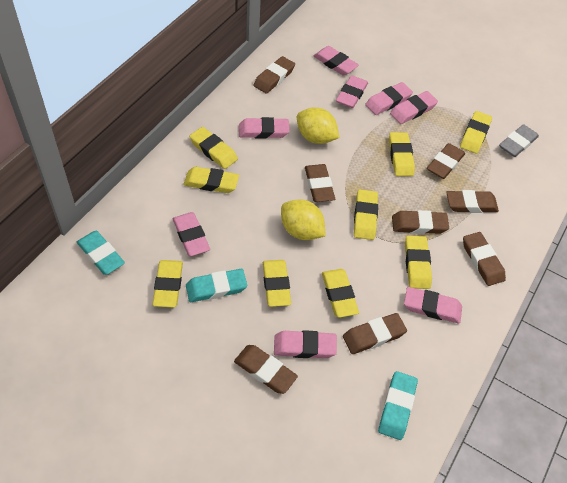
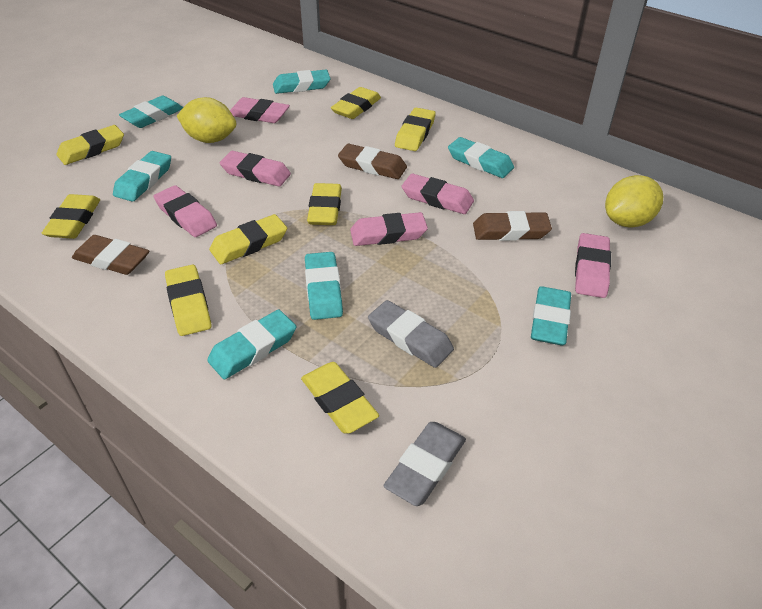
brown eraser: [234,345,298,394] [254,56,295,94] [305,164,335,202] [343,313,407,354] [392,210,449,234] [427,143,465,179] [446,190,499,213] [463,232,506,286] = 8 -> [72,235,149,275] [338,144,407,179] [473,211,552,241] = 3
grey eraser: [499,124,539,157] = 1 -> [368,300,454,368] [383,422,466,506] = 2
pink eraser: [173,212,210,256] [239,117,290,139] [274,330,337,358] [314,46,359,75] [336,75,368,108] [365,82,413,115] [390,91,438,124] [404,287,462,323] = 8 -> [154,185,217,237] [220,151,291,187] [230,97,290,123] [350,212,428,246] [402,174,474,214] [575,233,611,298] = 6
turquoise eraser: [77,231,125,275] [186,269,247,302] [378,371,418,440] = 3 -> [113,151,171,202] [119,96,183,128] [207,309,296,379] [273,70,331,94] [305,252,343,320] [448,137,514,178] [531,286,571,345] = 7
yellow eraser: [153,260,183,308] [184,167,239,193] [189,127,238,169] [263,260,291,307] [322,269,359,318] [354,189,378,240] [389,132,415,176] [405,236,432,289] [460,111,492,154] = 9 -> [42,194,100,239] [56,125,124,165] [165,265,211,336] [209,214,287,264] [301,362,379,433] [307,183,342,225] [331,87,381,119] [395,108,436,151] = 8

